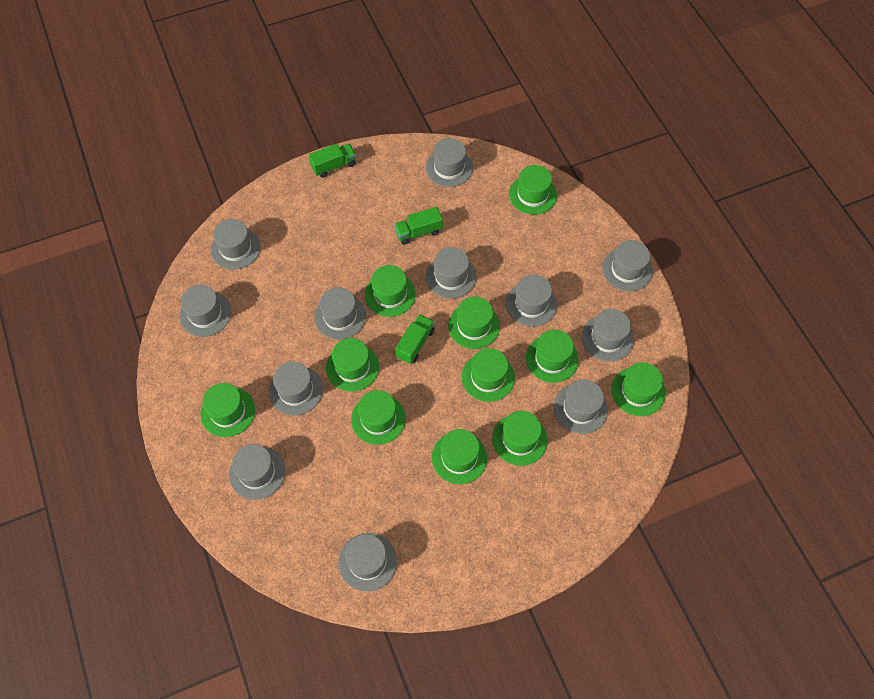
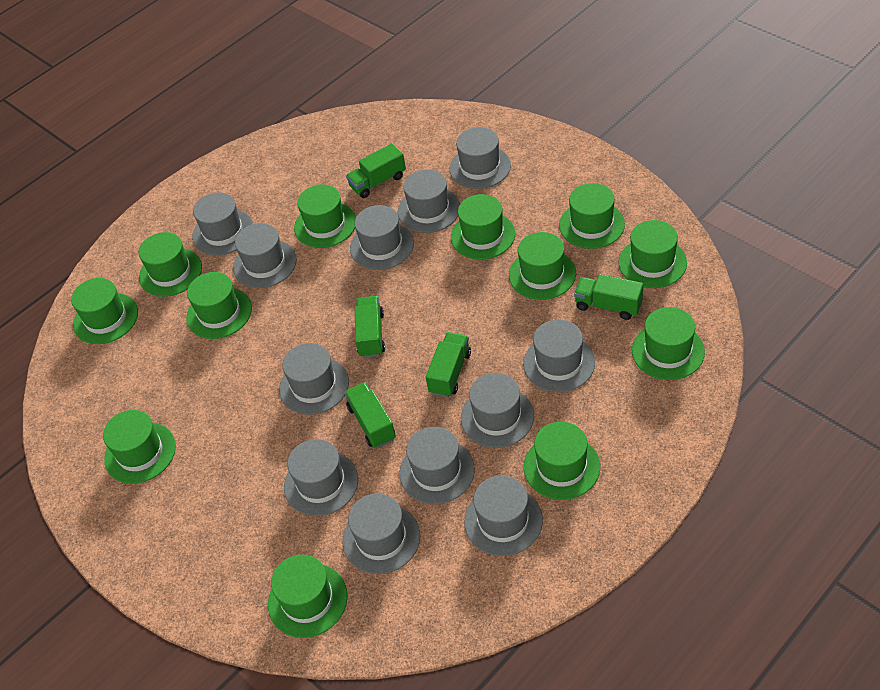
green hat: [200,383,255,437] [326,338,379,392] [351,390,406,445] [365,265,416,317] [432,429,487,484] [448,296,500,349] [462,348,515,402] [492,411,547,466] [509,165,557,215] [526,330,579,383] [611,362,665,416] = 11 -> [71,278,138,344] [103,410,176,484] [139,232,202,297] [186,272,252,339] [268,555,347,638] [294,185,356,248] [451,194,515,260] [509,232,576,300] [524,422,600,500] [559,183,625,249] [619,220,687,288] [632,307,705,380] = 12
green truck: [309,144,356,178] [394,207,443,245] [395,314,435,364] = 3 -> [344,382,396,448] [346,143,406,198] [355,296,385,358] [426,332,471,397] [574,274,643,320] = 5

